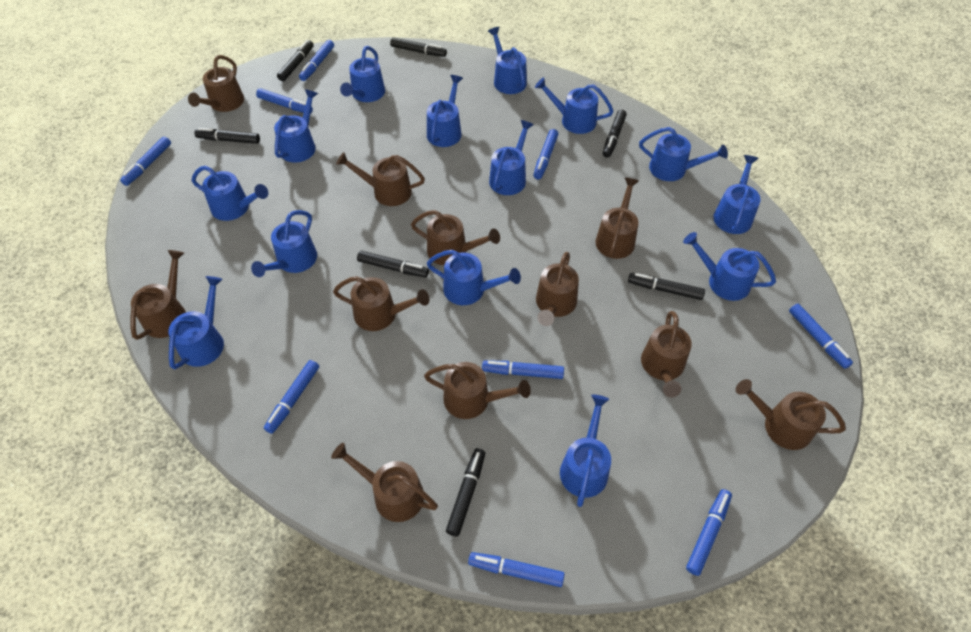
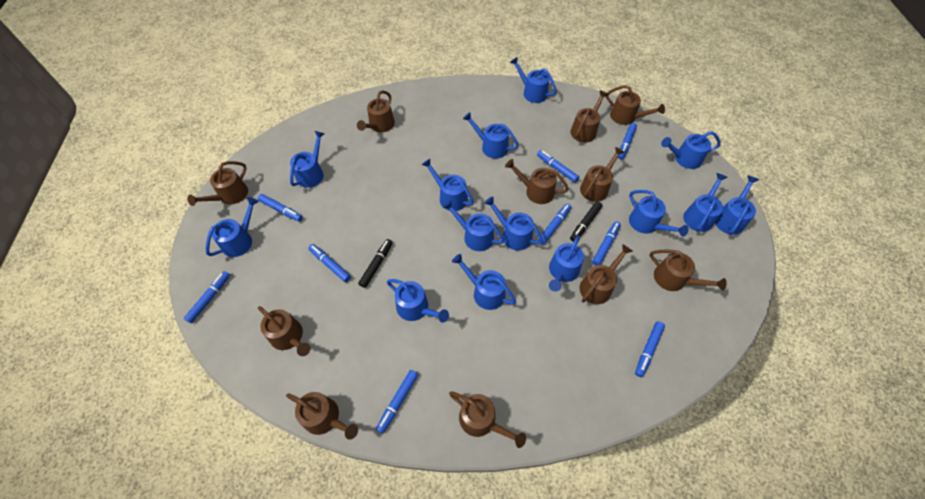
black marker: [194,128,260,144] [277,40,314,81] [357,251,429,277] [390,37,447,57] [446,448,485,536] [603,109,627,158] [628,273,705,300] = 7 -> [358,239,393,288] [570,201,602,242] = 2

